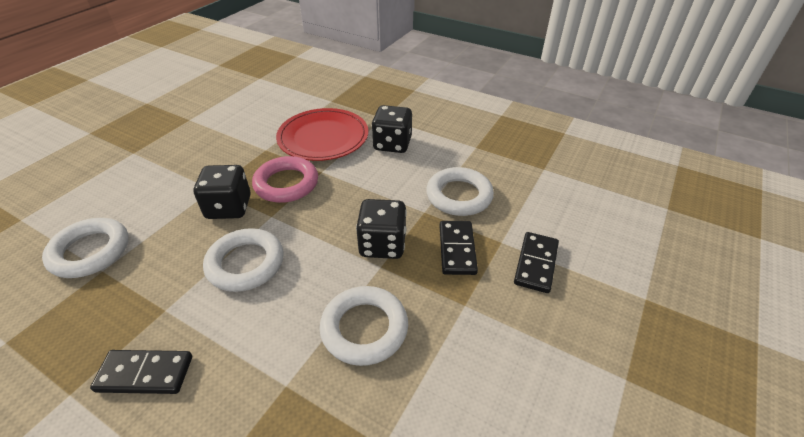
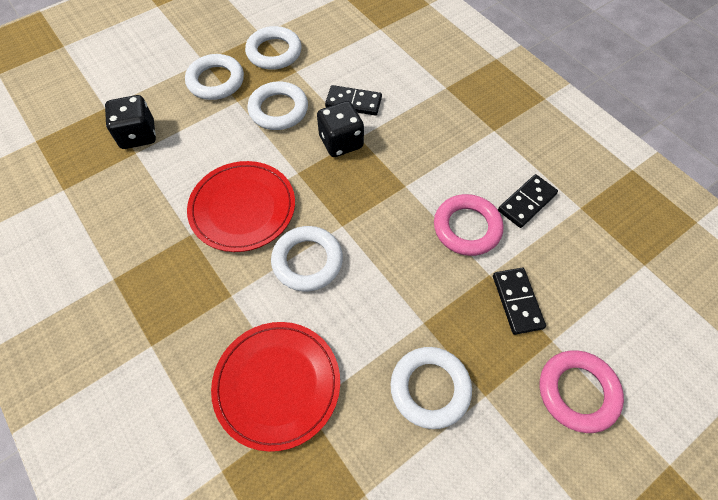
black dice: [193,165,250,219] [356,199,407,259] [372,105,412,153] = 3 -> [105,95,156,149] [317,101,364,157] = 2
pink ring: [252,156,318,203] = 1 -> [434,194,504,256] [540,350,624,433] = 2
red plate: [276,108,368,161] = 1 -> [187,161,295,252] [211,322,340,452] = 2
white ring: [42,218,129,278] [203,228,284,292] [320,286,408,366] [426,167,494,216] = 4 -> [185,54,244,100] [245,26,302,70] [247,81,308,130] [271,226,343,291] [390,347,472,429] = 5

